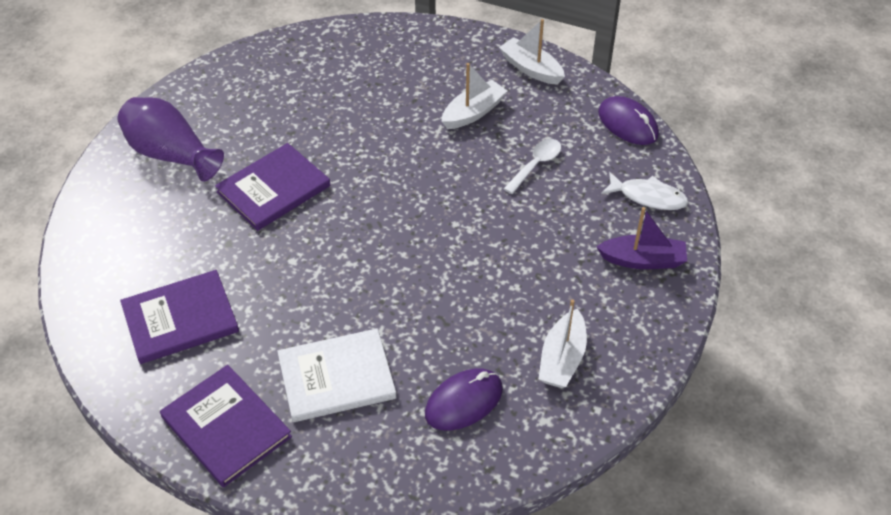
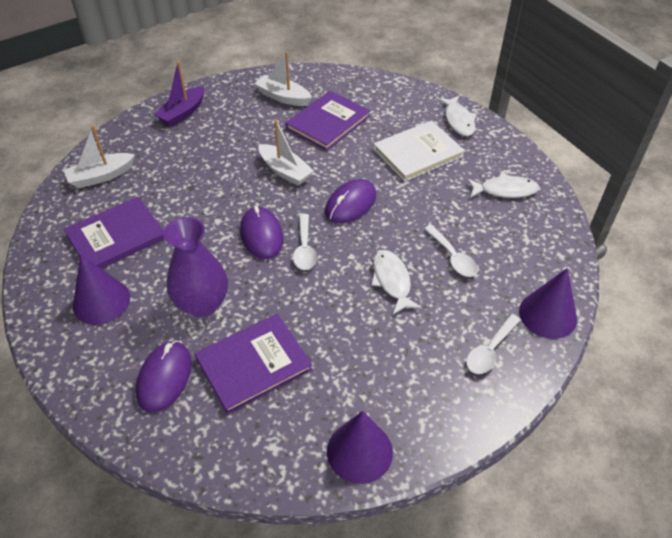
purple cone: none = 0 -> [73,254,130,325] [327,411,393,484] [519,268,577,339] = 3
purple mouse: [425,368,503,431] [598,96,659,145] = 2 -> [136,341,192,413] [240,205,283,259] [325,179,376,224] = 3
white fish: [601,172,688,210] = 1 -> [371,250,422,315] [437,96,476,136] [467,173,540,198] = 3
white spoon: [504,139,561,194] = 1 -> [293,214,317,270] [424,225,478,277] [466,314,521,374] = 3

